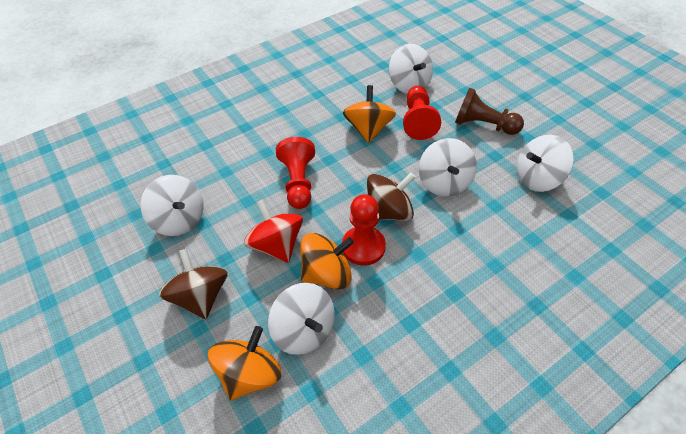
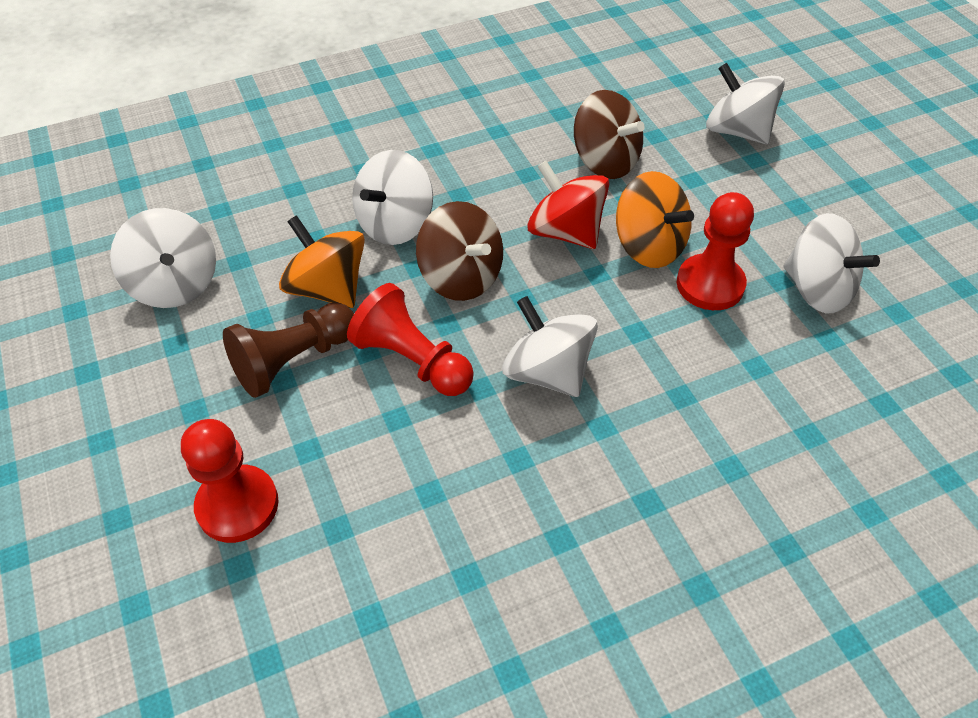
orange spinning top: [208,326,281,401] [300,233,354,290] [343,85,396,143] = 3 -> [279,215,365,308] [616,171,694,268] = 2

